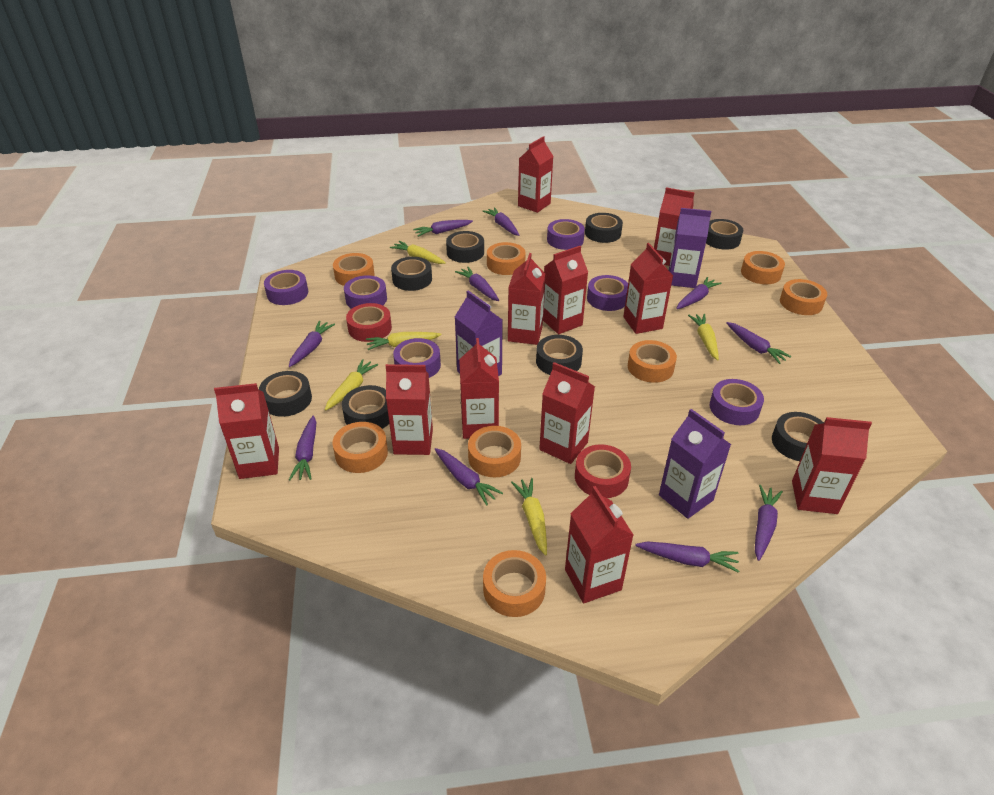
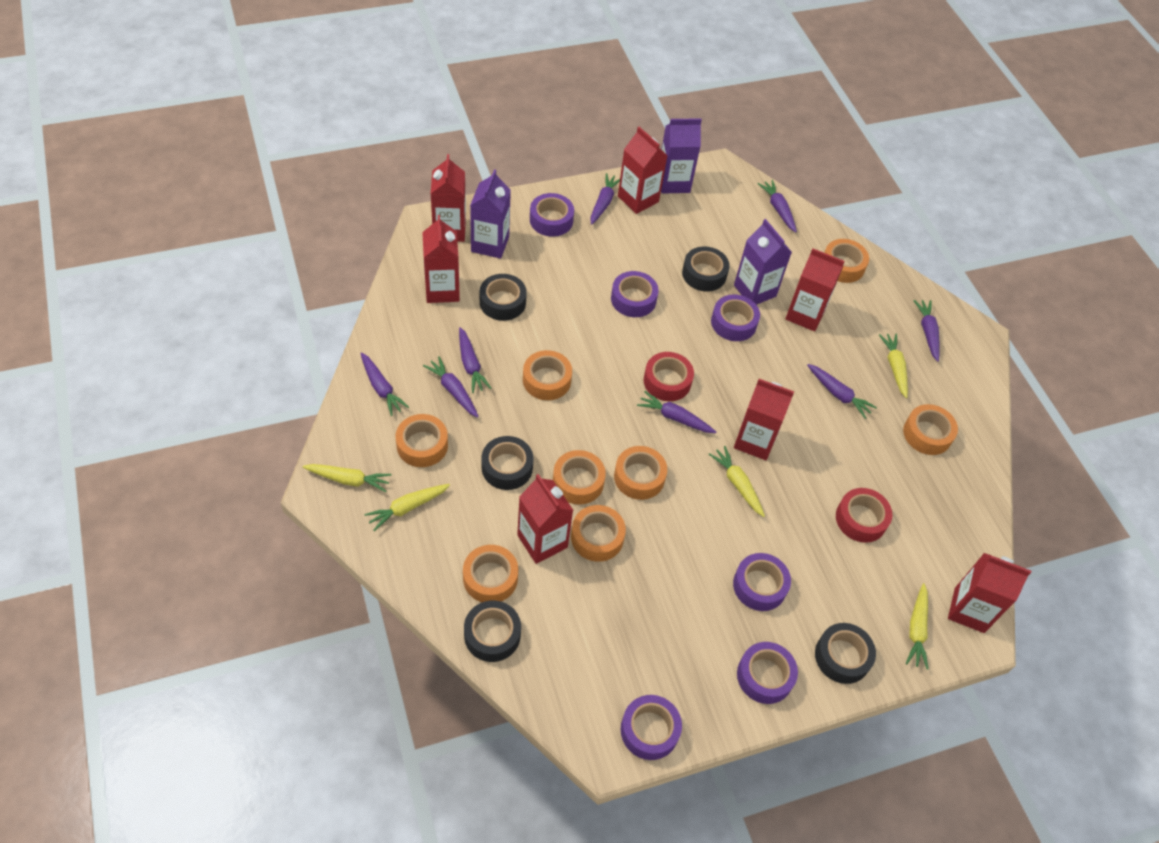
black tape: [259,371,312,417] [342,385,389,429] [391,257,432,291] [446,231,484,263] [536,335,583,375] [585,213,623,243] [706,219,743,250] [772,412,824,461] = 8 -> [464,601,521,662] [480,274,527,321] [481,436,534,490] [682,247,730,292] [815,623,876,684] = 5
purple carrot: [289,321,335,367] [289,415,316,480] [413,220,473,237] [435,448,503,505] [455,267,499,301] [483,207,519,236] [635,541,739,573] [676,277,722,309] [726,322,792,364] [755,485,783,561] = 10 -> [360,352,409,416] [423,356,479,418] [459,327,491,393] [590,173,620,225] [637,391,716,433] [758,180,797,232] [807,364,877,419] [914,300,939,362] = 8
red carton: [214,383,279,479] [386,364,433,455] [459,338,499,439] [508,253,545,345] [518,136,554,213] [539,362,595,464] [543,246,588,334] [565,486,633,603] [623,243,673,334] [654,187,695,266] [792,417,872,514] = 11 -> [422,215,460,303] [431,154,466,242] [517,474,573,564] [618,127,668,214] [734,379,794,460] [785,248,845,331] [948,553,1031,633] = 7

